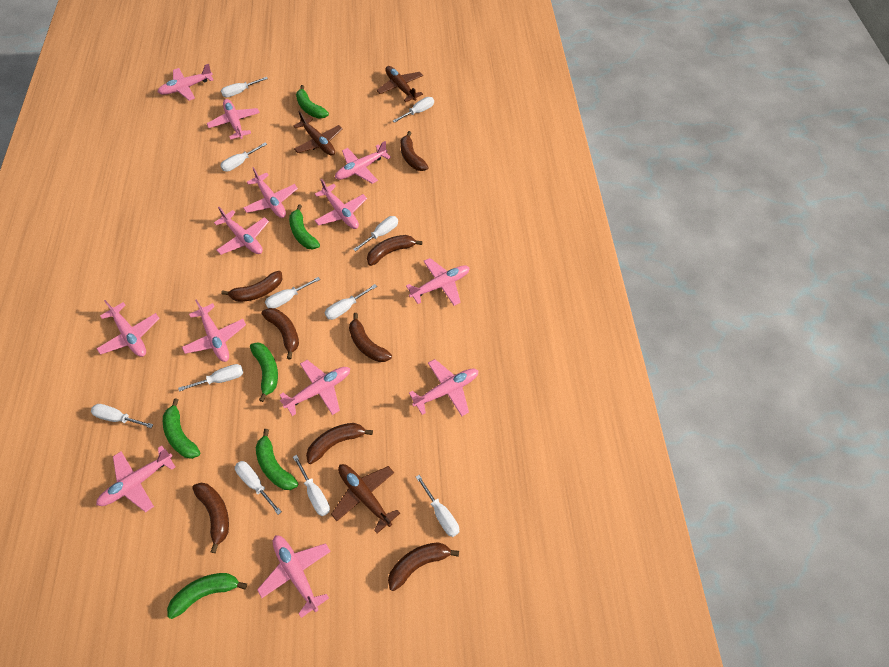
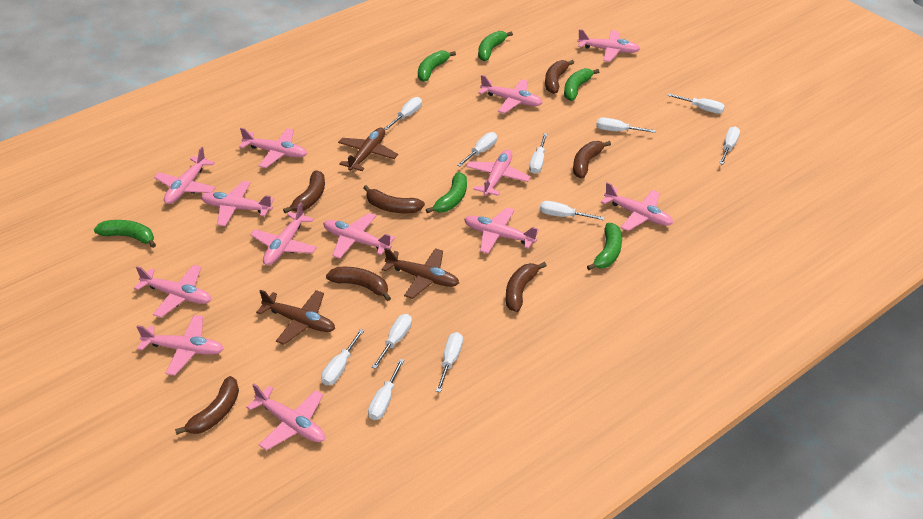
brown banana: [192,483,229,553] [221,271,283,302] [262,308,299,359] [306,423,373,464] [349,313,392,362] [367,235,423,266] [388,542,459,591] [400,131,429,171] = 8 -> [175,376,239,435] [283,170,325,213] [326,267,391,301] [363,185,425,213] [506,262,547,312] [545,60,574,94] [573,141,611,178] = 7

